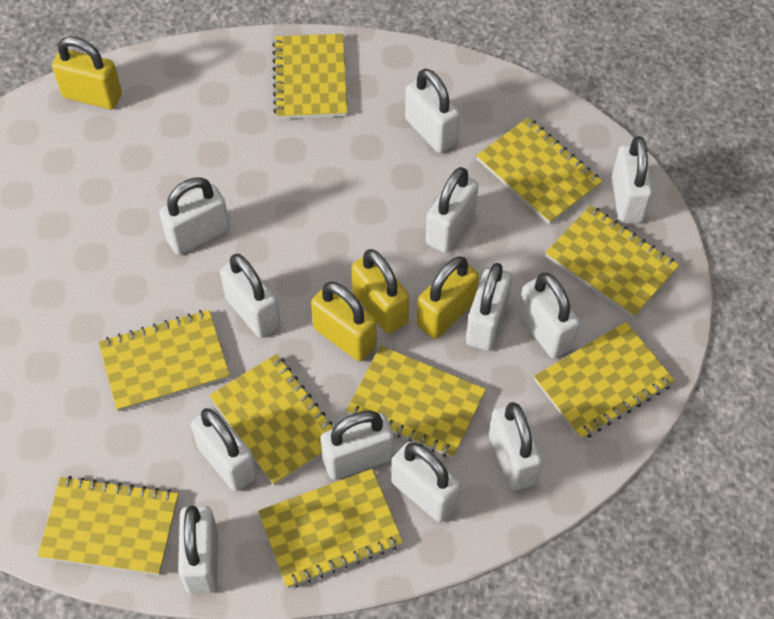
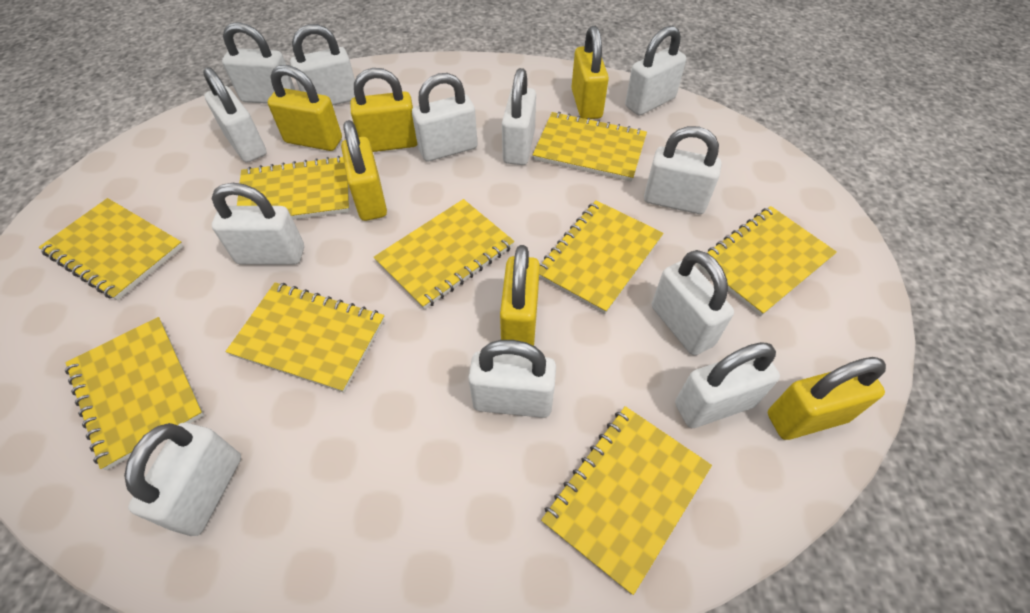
yellow padlock: [52,36,122,109] [311,282,377,361] [351,249,409,334] [417,256,479,339] = 4 -> [268,65,342,151] [341,120,387,221] [351,68,418,152] [500,245,540,346] [571,26,609,119] [768,357,886,440] = 6

